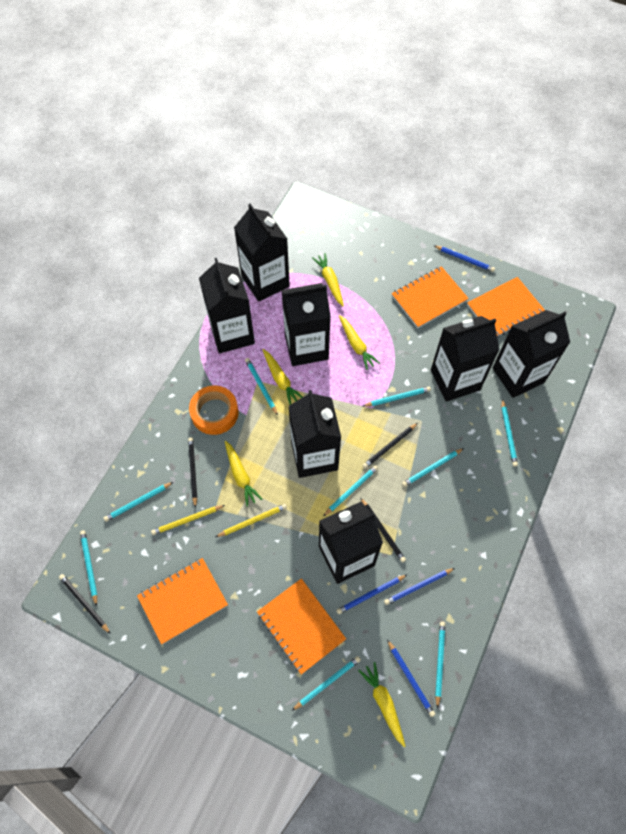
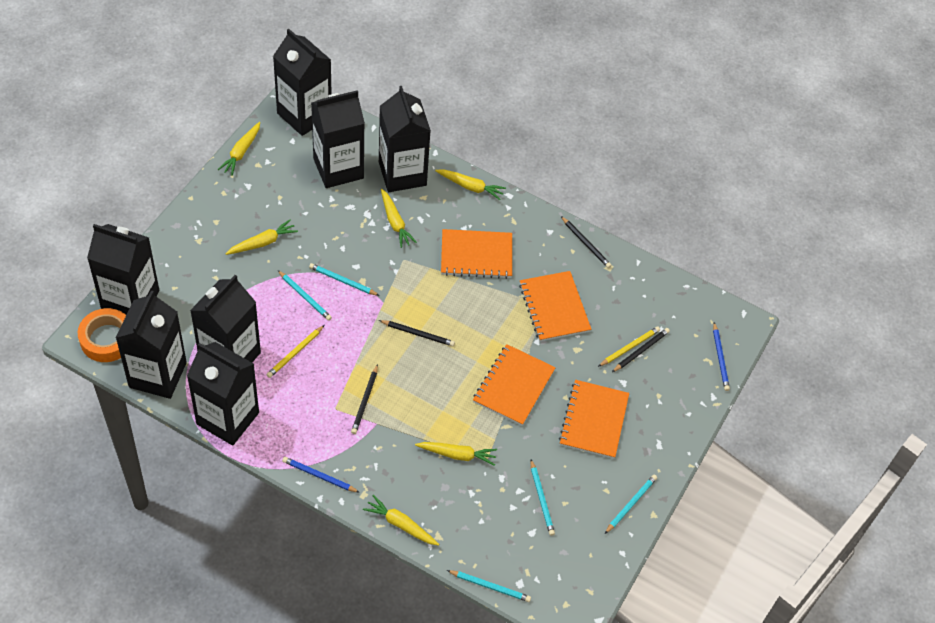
blue pencil: [337,575,407,614] [384,568,455,605] [387,639,435,717] [434,245,495,272] = 4 -> [282,457,360,493] [713,322,730,391] = 2
turquoise pencil: [80,530,97,607] [104,482,173,522] [245,358,278,416] [292,656,361,711] [323,465,378,516] [363,387,431,407] [402,448,464,487] [435,622,445,709] [502,399,518,467] = 9 -> [278,270,332,321] [309,263,380,296] [447,570,531,602] [531,459,555,536] [605,475,657,534] = 5
yellow carrot: [225,441,262,507] [263,349,303,405] [312,253,344,306] [339,315,380,370] [358,662,406,747] = 5 -> [217,122,260,176] [225,219,298,255] [363,495,439,546] [381,189,417,248] [415,442,497,466] [435,169,506,200] = 6

